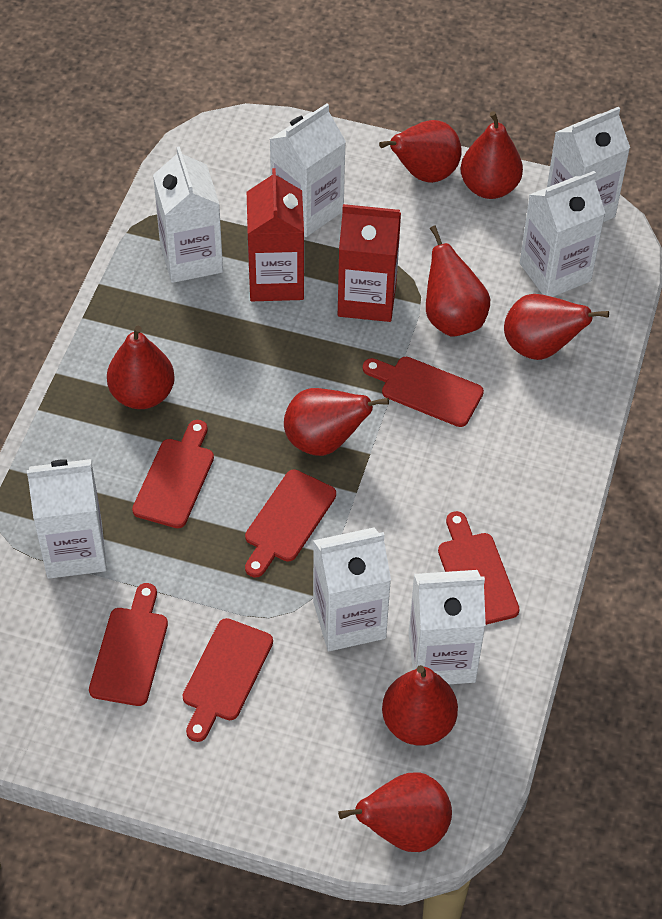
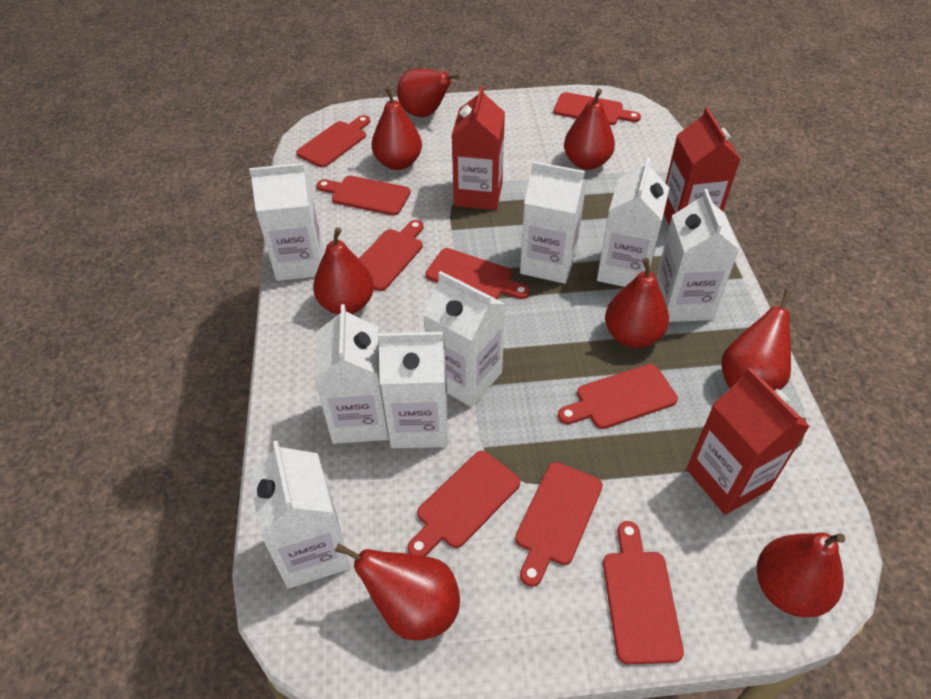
red carton: [247,168,304,301] [338,204,401,322] = 2 -> [452,85,505,210] [664,107,740,226] [686,367,810,515] = 3
red cutting board: [89,583,168,706] [132,420,214,528] [182,618,273,742] [245,470,336,578] [363,357,484,427] [438,511,520,625] = 6 -> [296,115,370,167] [316,176,411,216] [359,220,424,291] [407,451,520,556] [426,248,530,299] [515,462,603,587] [554,92,641,125] [558,364,678,429] [603,521,684,664] = 9
white carton: [27,459,107,579] [153,146,223,283] [270,103,346,237] [313,528,391,651] [408,570,486,684] [520,171,605,297] [547,107,630,222] = 7 -> [249,163,323,281] [249,440,350,589] [314,304,389,444] [378,332,448,449] [423,271,505,407] [520,161,587,284] [597,158,669,287] [656,189,739,322] = 8

